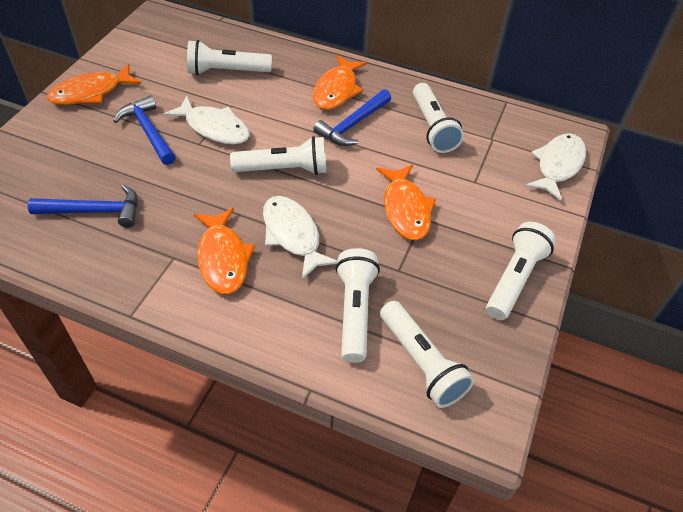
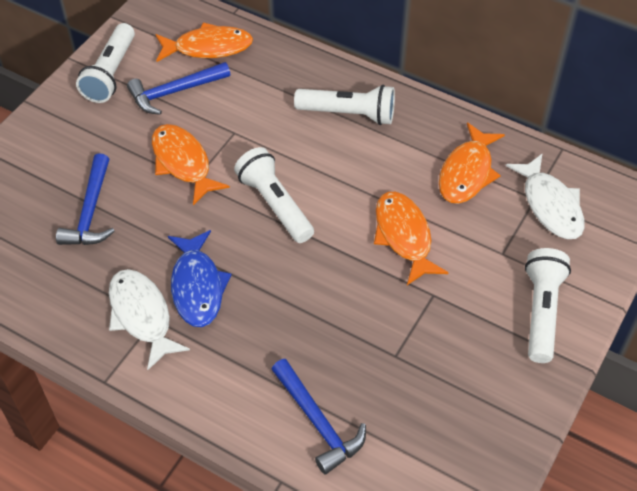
blue fish: none = 0 -> [168,230,232,327] = 1
white fish: [163,96,250,145] [263,196,338,279] [525,133,586,201] = 3 -> [109,269,190,371] [506,153,585,239] = 2
white flashlight: [187,40,272,75] [230,136,327,175] [335,248,380,363] [380,301,474,408] [413,83,464,153] [486,222,556,320] = 6 -> [76,23,135,103] [234,147,314,243] [294,85,395,125] [525,248,571,363] = 4

